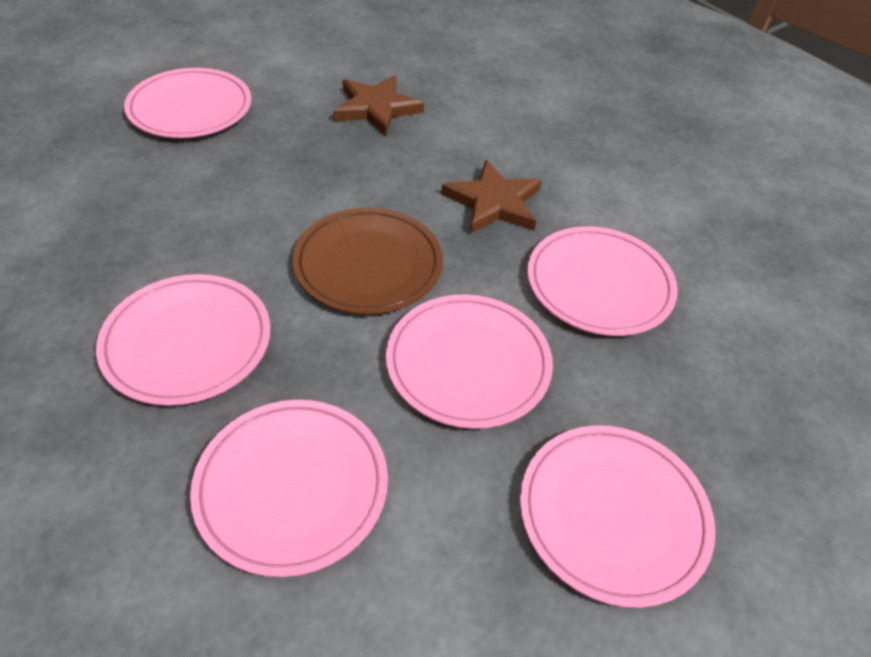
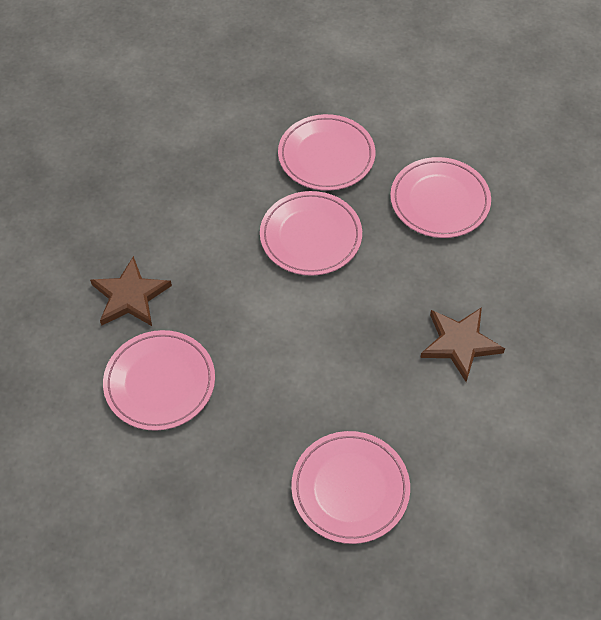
brown plate: [293,207,443,314] = 1 -> none = 0
pink plate: [96,274,271,406] [124,68,251,138] [190,400,388,577] [386,294,553,429] [520,425,715,608] [527,226,678,336] = 6 -> [103,330,215,431] [260,191,362,276] [278,114,375,191] [291,431,410,544] [390,157,491,238] = 5

